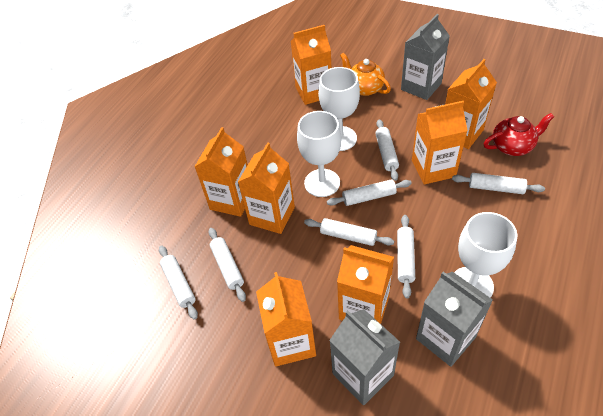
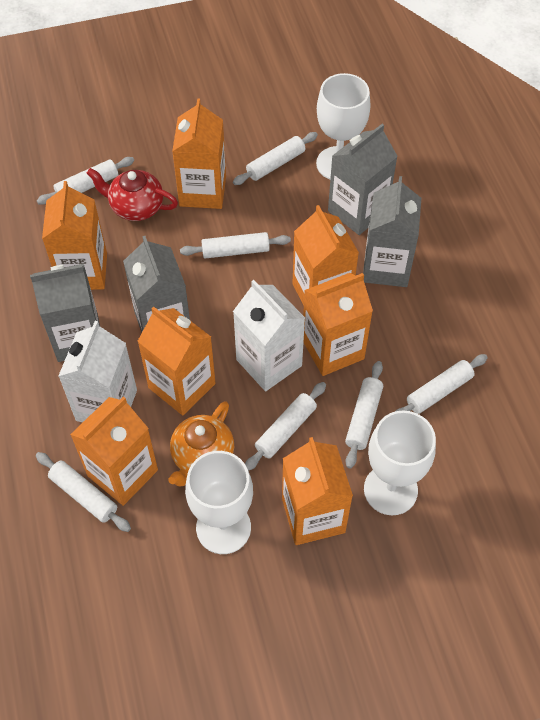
grey carton: [329,309,400,405] [401,14,450,100] [416,271,493,367] = 3 -> [30,264,100,362] [123,236,190,332] [328,124,398,235] [363,176,421,287] = 4
white carton: none = 0 -> [58,321,137,423] [233,280,305,391] = 2

